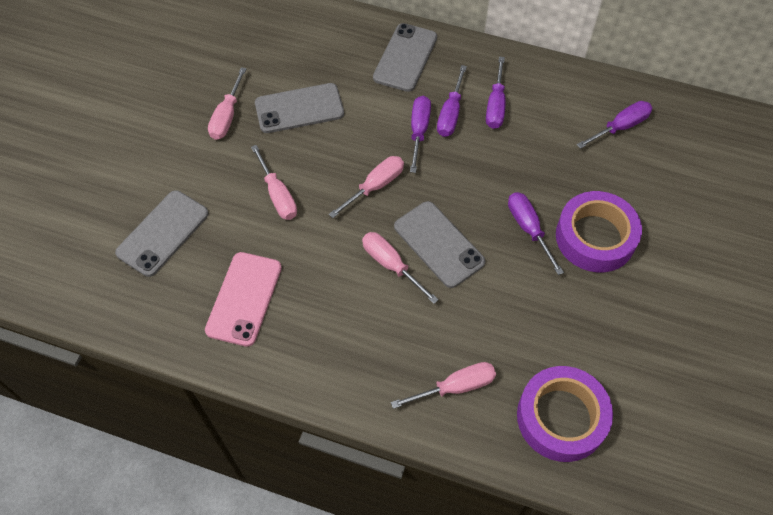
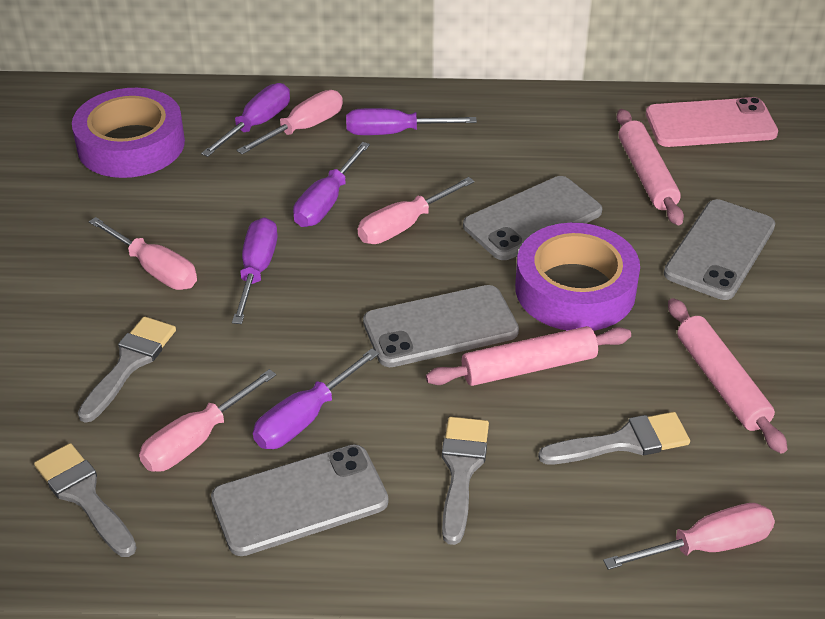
grey brush: none = 0 -> [34,443,137,557] [78,316,176,423] [442,417,489,545] [538,412,690,464] = 4
pink rolling pin: none = 0 -> [426,326,631,386] [617,109,684,225] [668,298,788,454] = 3

